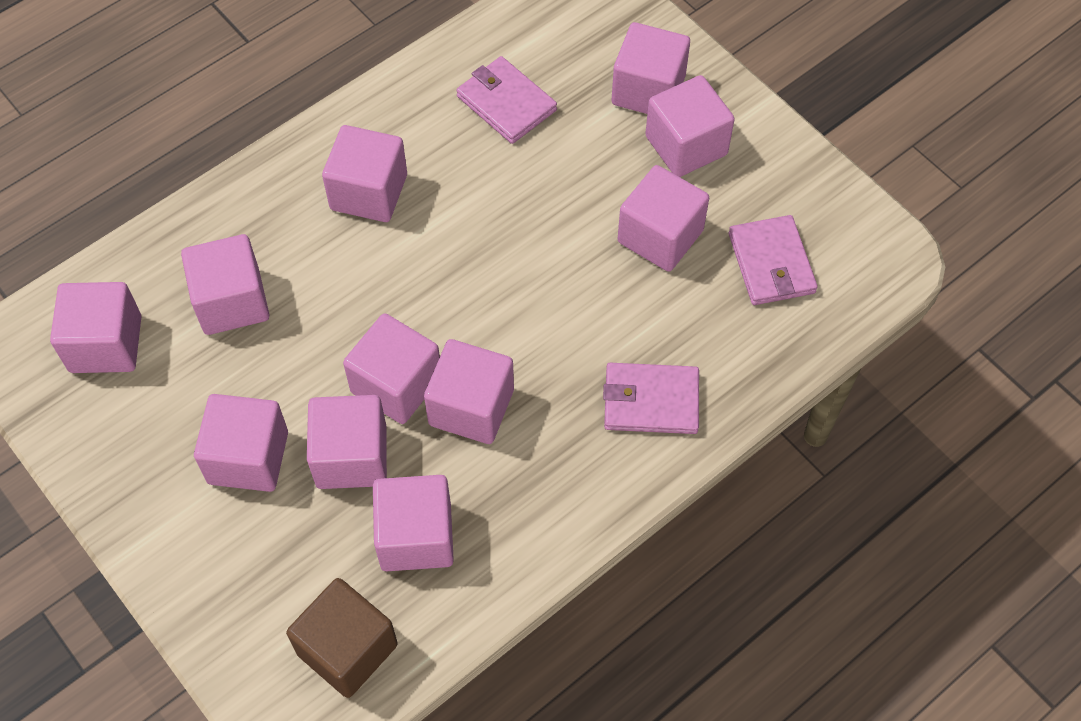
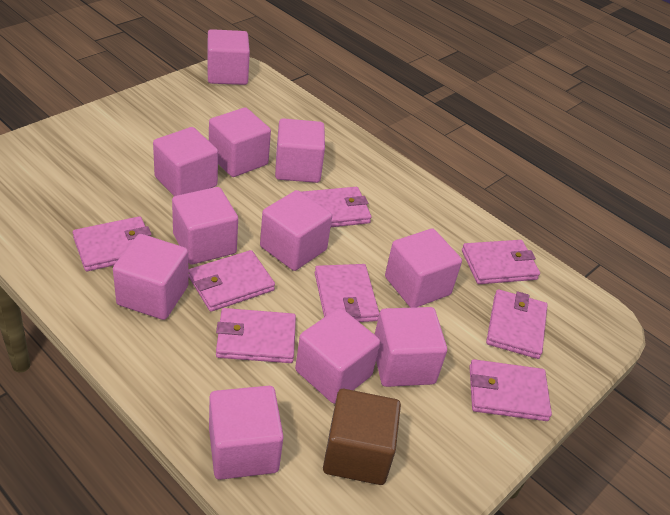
pink wallet: [456,56,557,144] [603,363,699,434] [729,215,818,305] = 3 -> [73,216,152,271] [188,250,275,312] [216,308,296,363] [302,187,372,227] [315,264,379,322] [462,240,540,284] [469,359,552,421] [486,289,548,359] = 8

